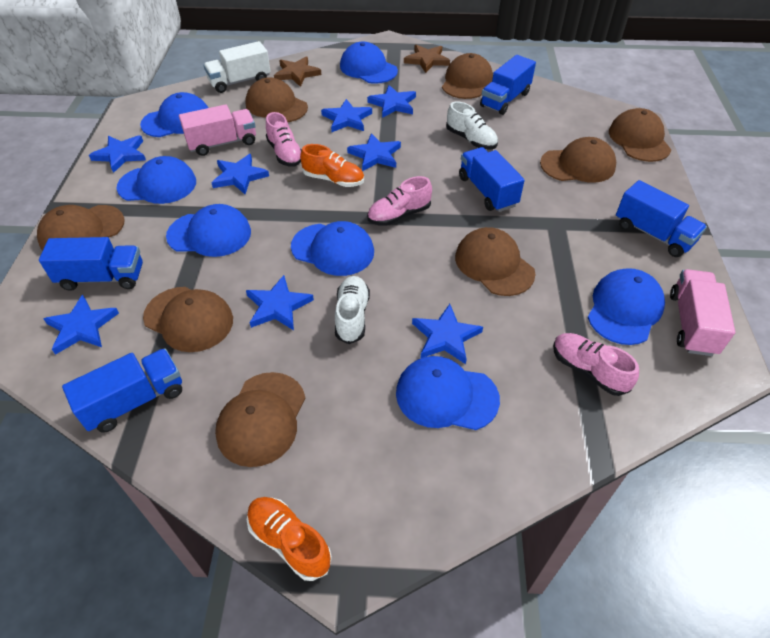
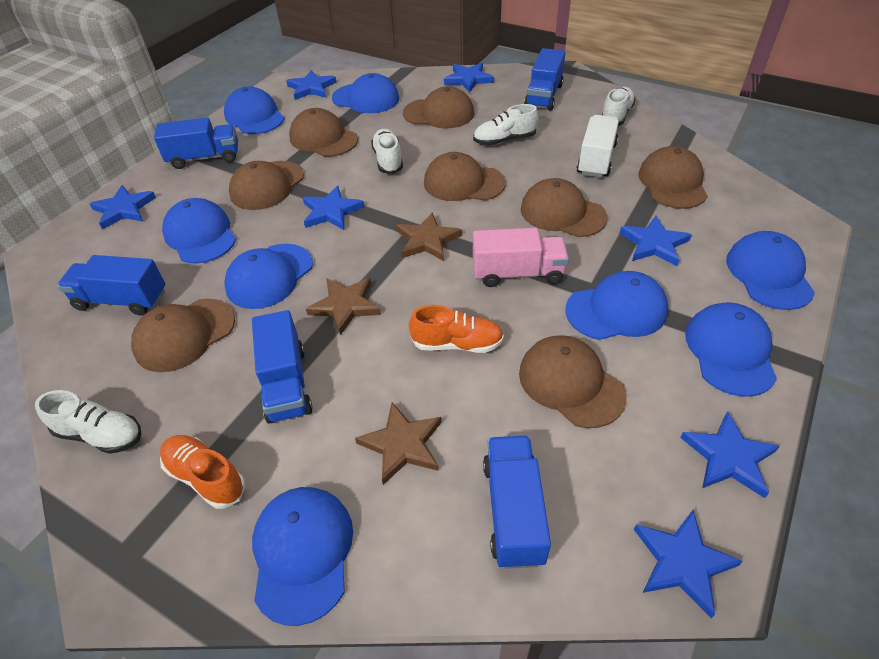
blue cap: [116,156,196,204] [140,92,208,137] [166,204,251,257] [291,221,374,276] [340,42,398,84] [396,356,500,430] [588,268,665,345] = 7 -> [162,198,236,263] [224,86,284,134] [224,244,313,309] [252,487,353,626] [332,73,399,113] [565,271,668,340] [685,302,777,397] [726,231,815,310] = 8
blue star: [44,295,119,355] [89,135,146,173] [211,154,269,195] [246,275,314,330] [321,99,372,132] [347,133,401,171] [367,85,416,118] [412,304,483,364] = 8 -> [90,185,156,230] [286,70,337,100] [303,186,364,230] [444,63,494,93] [620,216,692,266] [634,510,743,618] [680,411,780,498] = 7
brown star: [274,56,321,87] [404,45,450,73] = 2 -> [306,278,381,335] [355,402,442,485] [396,212,462,261] = 3
pink shoe: [266,112,302,167] [367,176,432,226] [553,333,639,396] = 3 -> none = 0
pink truck: [179,104,256,156] [670,269,735,356] = 2 -> [473,228,569,287] = 1
white shoe: [335,276,370,344] [446,101,498,150] = 2 -> [35,390,141,454] [371,129,403,174] [473,104,539,146] [602,87,636,126] = 4

